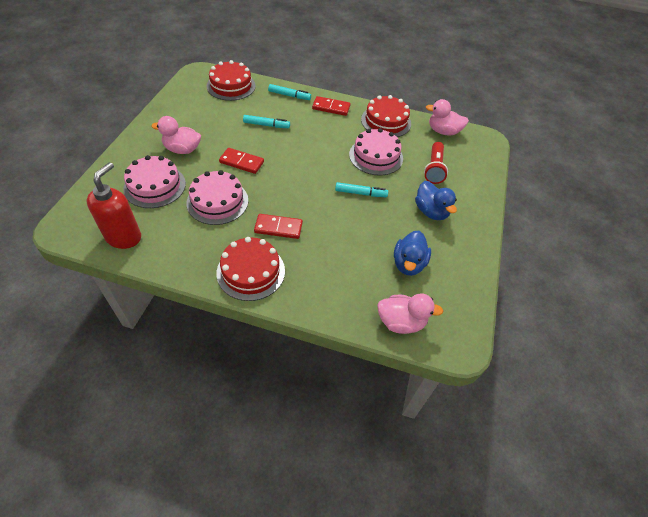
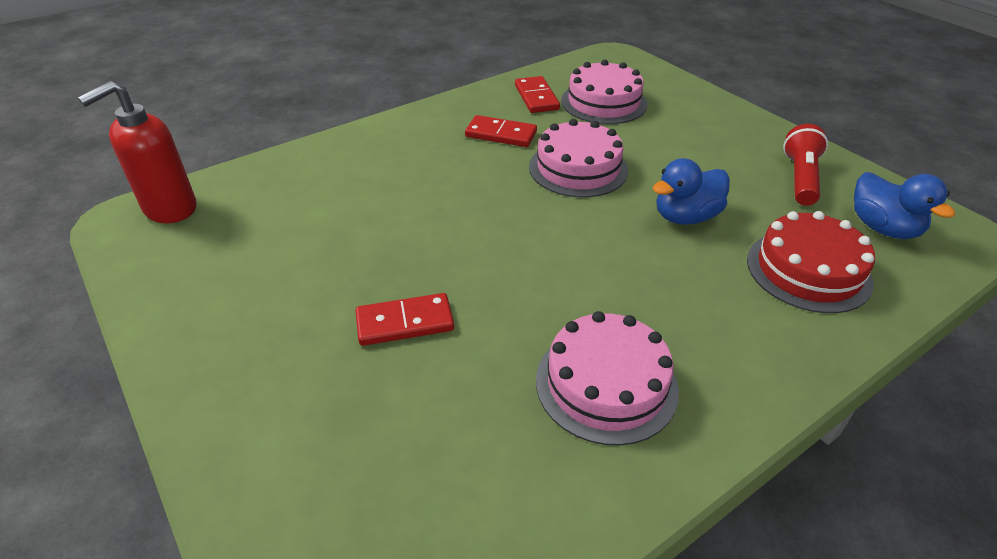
pink duck: [151,116,201,154] [377,294,443,334] [426,99,469,135] = 3 -> none = 0
red cake: [207,60,256,101] [217,237,285,301] [361,95,411,137] = 3 -> [747,211,875,313] = 1
turquoise marker: [243,115,290,128] [268,84,311,100] [335,182,388,197] = 3 -> none = 0

